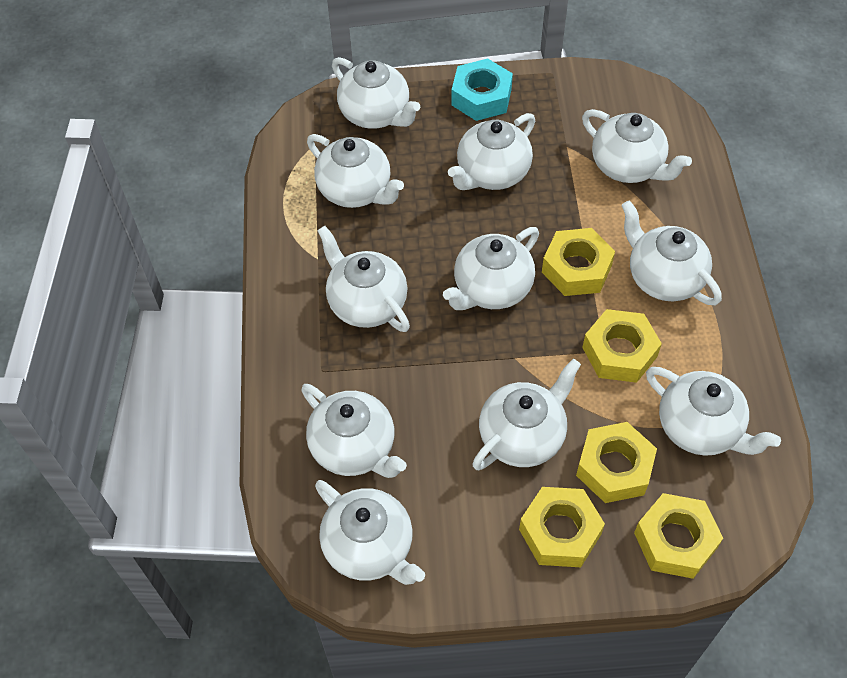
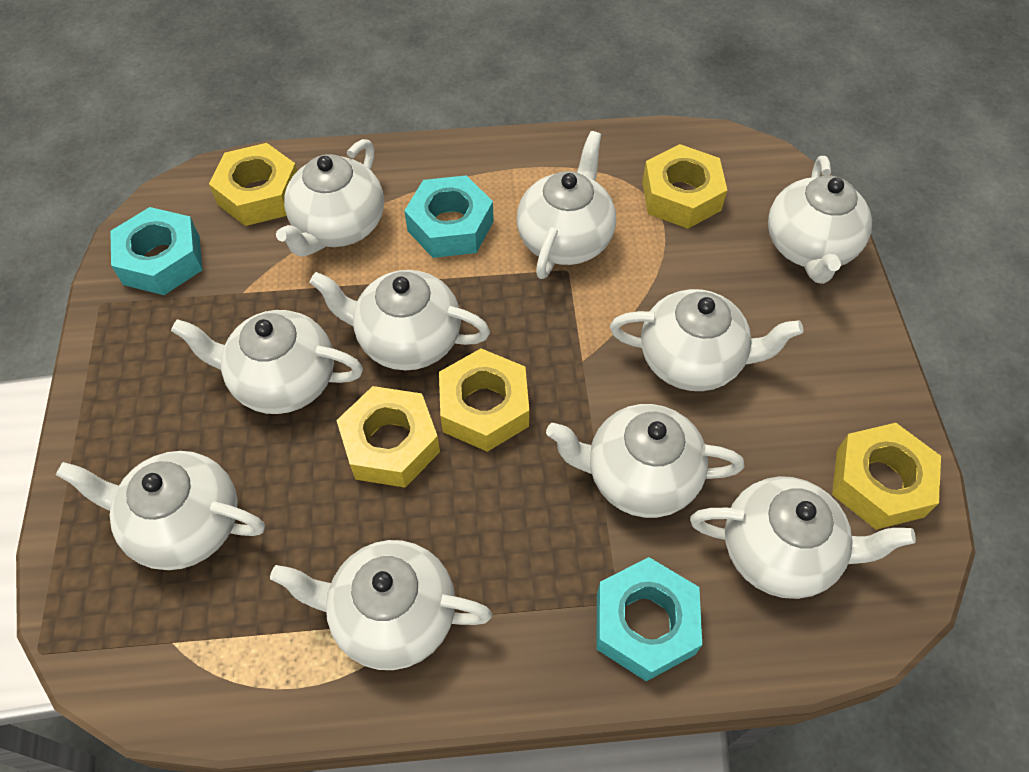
turquoise nut: [451,58,513,121] = 1 -> [110,207,202,295] [404,175,494,258] [596,557,702,681] = 3
white teapot: [301,384,407,478] [307,134,404,208] [315,480,425,585] [317,226,410,332] [332,57,420,129] [443,227,539,310] [448,113,535,190] [472,359,581,470] [582,109,692,183] [621,200,722,305] [646,367,781,456] = 11 -> [56,451,265,570] [171,310,363,414] [270,540,492,670] [276,139,384,257] [310,270,490,370] [517,131,616,279] [546,404,744,518] [610,289,803,391] [690,476,916,599] [768,156,872,284] = 10

